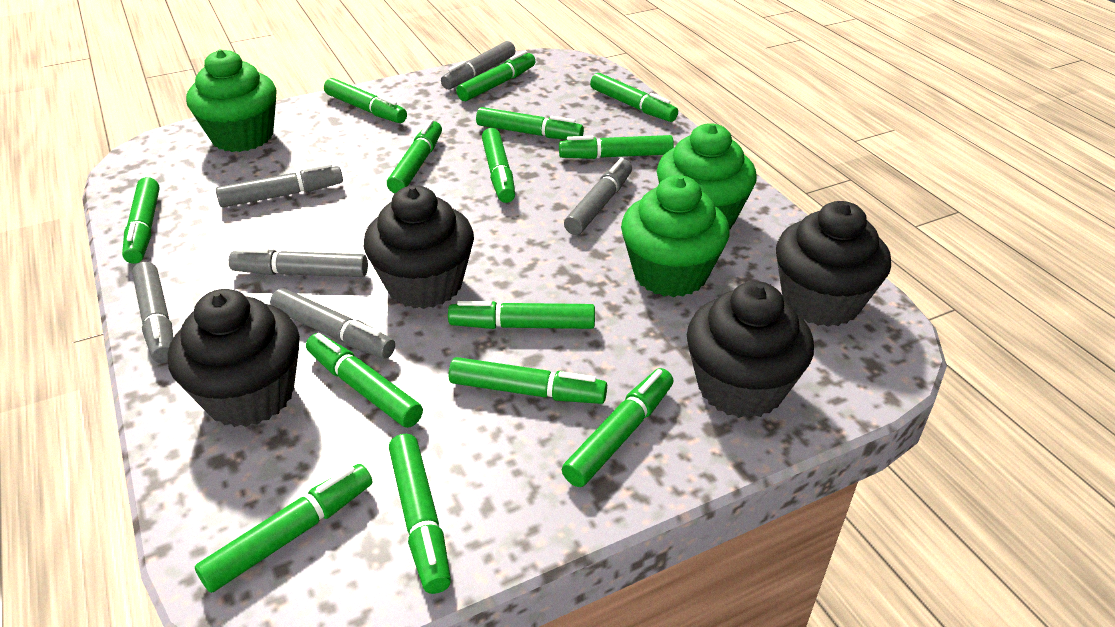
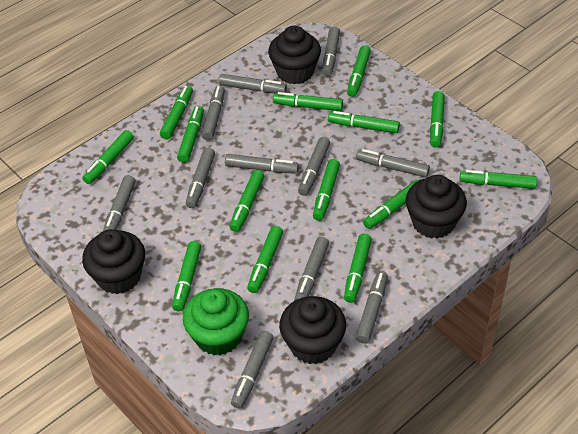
green cupcake: [186,49,277,152] [621,175,730,297] [657,124,757,230] = 3 -> [183,288,249,355] = 1
grey marker: [132,262,173,363] [216,163,343,207] [229,248,368,277] [270,288,395,359] [441,41,516,89] [564,158,632,235] = 6 -> [103,175,136,231] [186,148,215,208] [202,85,225,141] [219,74,287,93] [225,154,299,174] [231,331,273,409] [294,237,329,301] [298,137,330,196] [322,26,340,77] [356,149,430,178] [356,271,388,344] = 11

